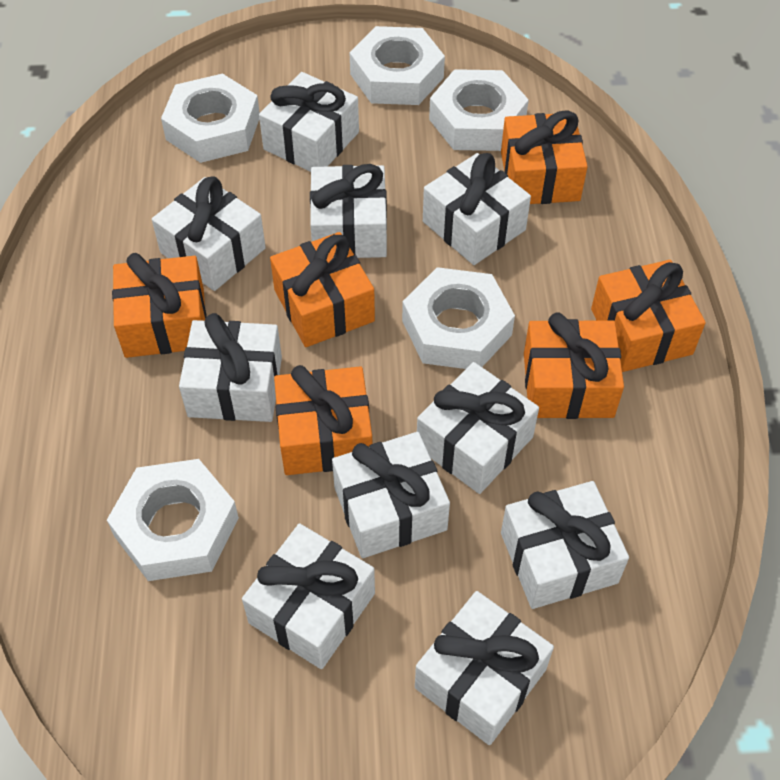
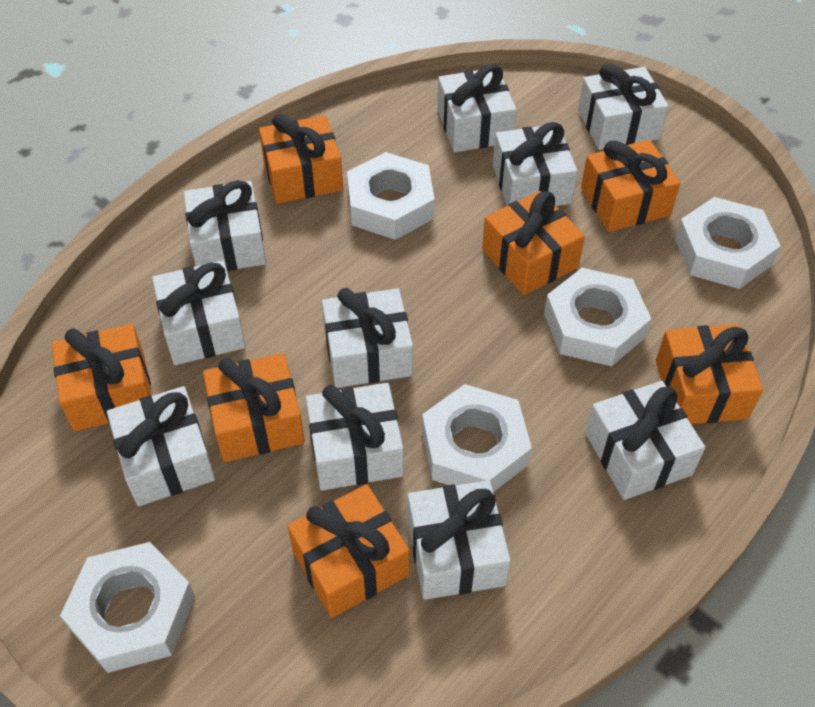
orange gift: [112,253,207,358] [270,232,375,347] [274,365,372,475] [501,110,588,204] [524,313,624,419] [591,260,706,372] = 6 -> [52,324,152,432] [203,353,305,462] [259,114,343,204] [287,484,410,618] [482,191,585,295] [581,140,681,232] [656,324,763,424] = 7

